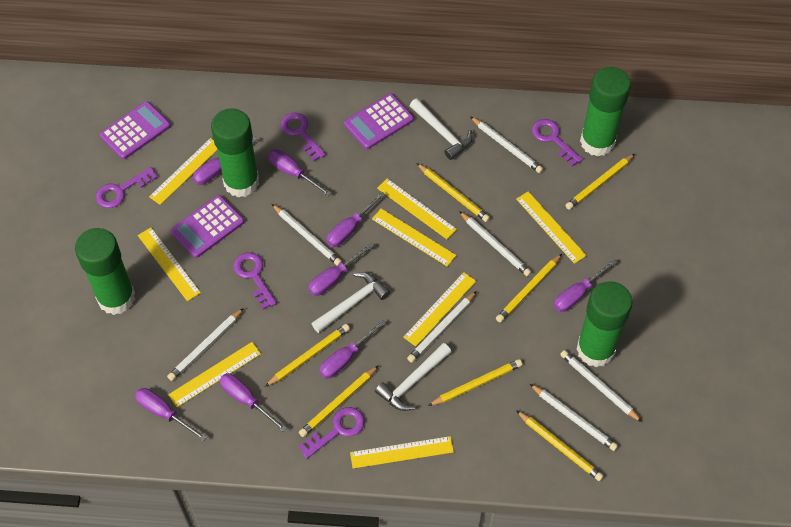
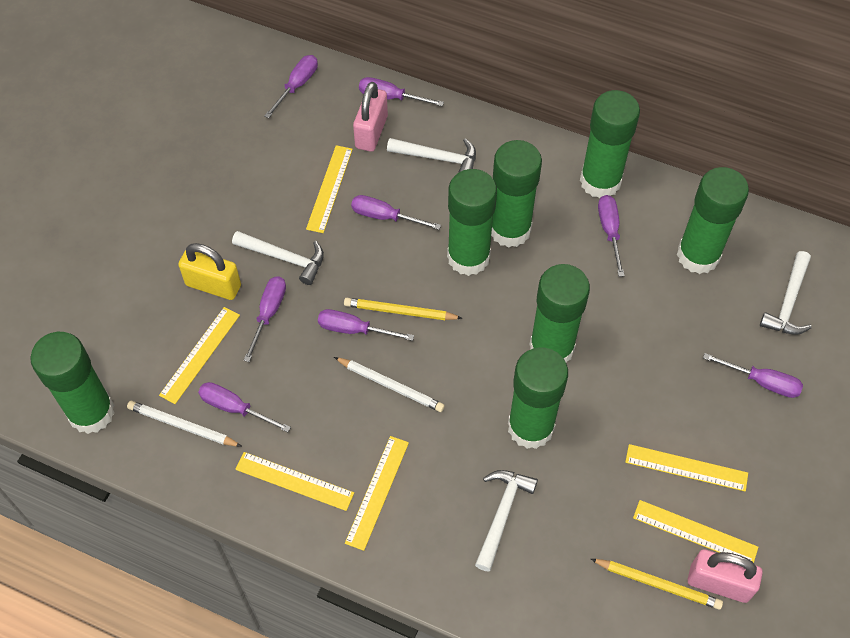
green glue stick: [75,228,135,315] [211,108,259,198] [576,281,633,368] [580,67,631,156] = 4 -> [30,332,115,434] [447,169,497,276] [491,140,542,248] [508,347,568,449] [529,264,590,362] [580,90,640,198] [677,167,749,274] = 7
pink padlock: none = 0 -> [353,82,388,152] [688,549,763,603] = 2
purple calculator: [100,101,171,159] [171,195,244,258] [344,93,414,149] = 3 -> none = 0
purple key: [96,167,158,208] [233,252,277,309] [280,113,326,161] [298,407,365,459] [532,119,583,167] = 5 -> none = 0
white hammer: [311,272,390,333] [375,343,451,411] [410,98,473,160] = 3 -> [232,231,324,285] [387,138,476,173] [475,470,538,572] [760,251,812,335] = 4
white pencil: [167,308,244,381] [272,204,342,266] [407,291,477,363] [459,211,531,277] [470,116,543,173] [530,384,618,451] [560,350,642,422] = 7 -> [127,401,242,447] [334,357,445,412] = 2
yellow padlock: none = 0 -> [178,243,241,300] = 1
yellow pencil: [265,324,350,387] [299,365,379,437] [416,163,490,222] [428,359,523,406] [496,254,562,323] [516,410,604,481] [565,154,635,210] = 7 -> [344,298,462,320] [591,559,723,610] = 2
yellow ruler: [138,228,201,301] [149,138,217,205] [168,342,261,407] [350,436,454,468] [372,209,456,266] [377,179,457,239] [403,272,476,347] [516,191,587,264] = 8 -> [159,307,240,404] [235,452,354,511] [306,145,353,233] [345,436,409,551] [625,444,748,491] [633,500,758,563] = 6

